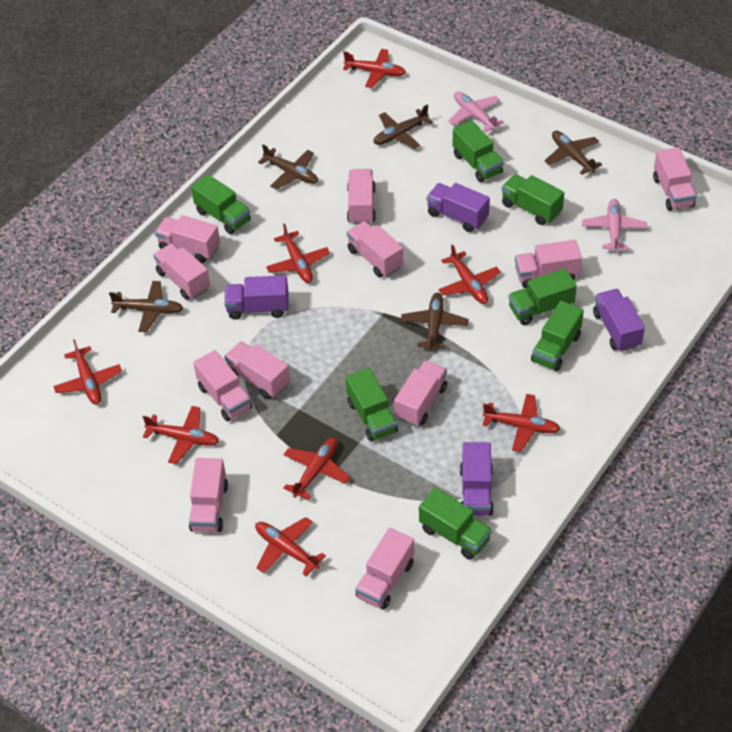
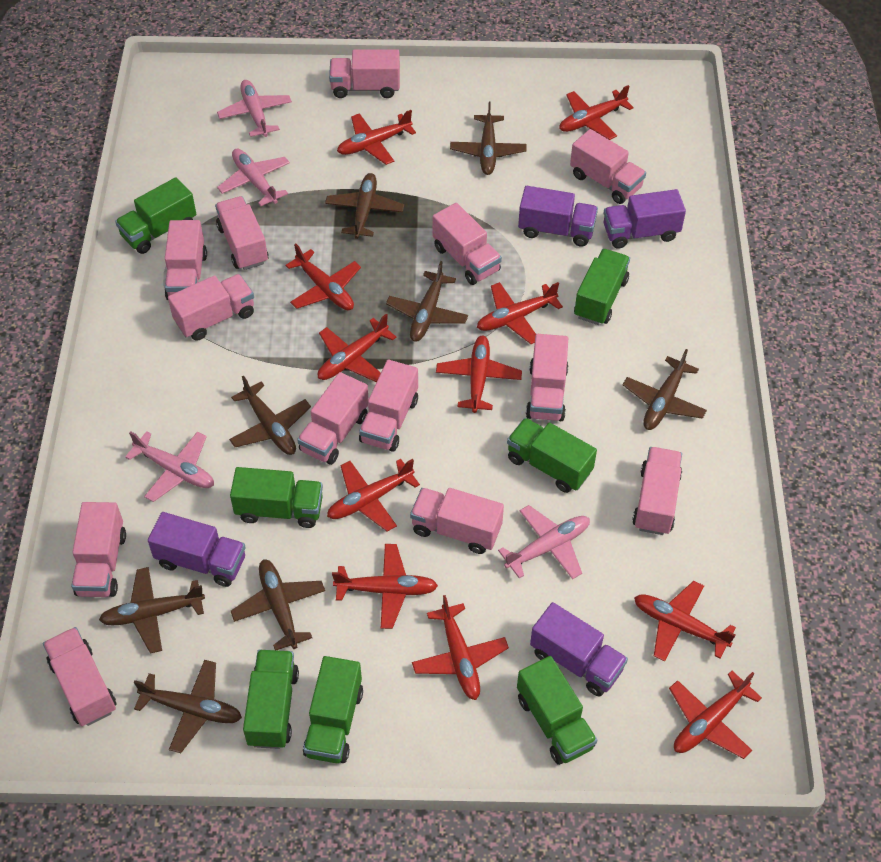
brown plane: [109,281,183,332] [258,144,318,190] [374,104,433,149] [401,293,469,351] [545,131,602,175] = 5 -> [99,567,205,654] [134,660,242,753] [229,376,311,455] [231,559,325,650] [325,173,404,239] [386,261,468,342] [450,102,526,175] [623,349,707,430] = 8
pink plane: [448,92,504,132] [582,199,647,252] = 2 -> [125,431,214,502] [217,80,292,137] [217,149,290,206] [498,505,590,579] = 4
pink truck: [153,243,210,300] [155,215,220,263] [189,458,228,532] [193,350,252,421] [224,341,290,399] [347,169,376,224] [347,221,403,278] [355,528,414,609] [394,361,447,426] [515,240,582,289] [653,147,696,211] = 11 -> [43,627,116,726] [71,502,126,597] [165,220,207,300] [168,274,254,341] [215,196,268,270] [297,372,369,465] [329,49,400,98] [359,360,418,452] [410,488,504,554] [433,203,502,285] [526,334,568,421] [570,129,646,204] [632,447,682,535] = 13
red plane: [53,339,122,405] [143,406,219,464] [255,517,326,576] [266,223,330,283] [283,438,350,500] [343,49,406,88] [438,244,501,304] [483,394,560,452] = 8 -> [285,243,361,310] [318,314,396,382] [327,459,420,532] [332,544,438,629] [337,110,416,165] [412,595,509,700] [436,336,522,413] [477,282,563,344] [559,85,634,140] [634,581,736,662] [669,671,762,759] = 11

